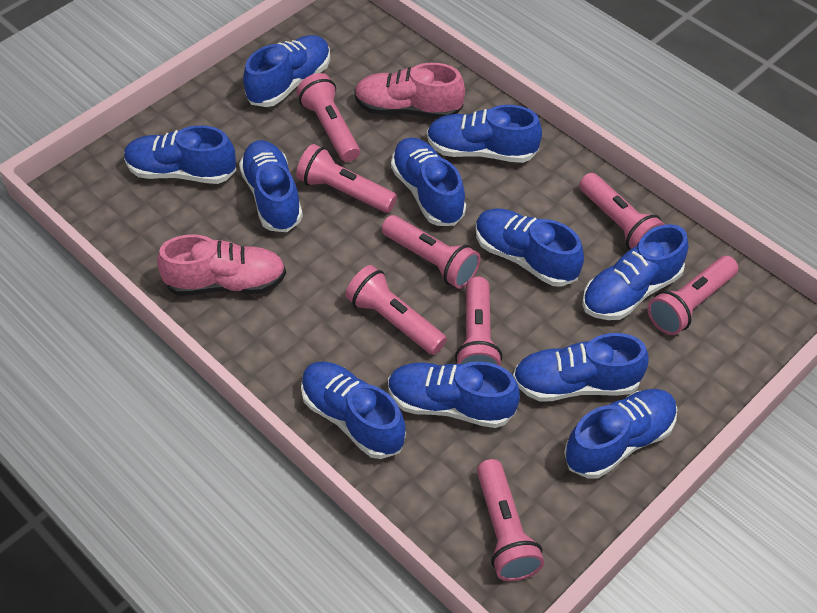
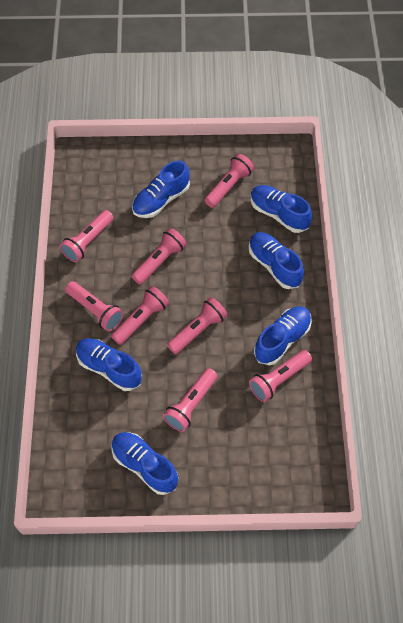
blue shoe: [124,125,236,184] [239,140,303,232] [243,35,330,107] [301,361,406,459] [388,361,520,428] [391,138,466,226] [427,105,542,163] [476,208,584,287] [513,333,649,401] [564,389,677,479] [582,224,689,320] = 11 -> [76,338,142,391] [111,432,178,495] [132,160,190,218] [249,232,304,289] [251,185,312,233] [254,306,312,365] = 6
pink shoe: [157,235,286,296] [354,63,465,119] = 2 -> none = 0

